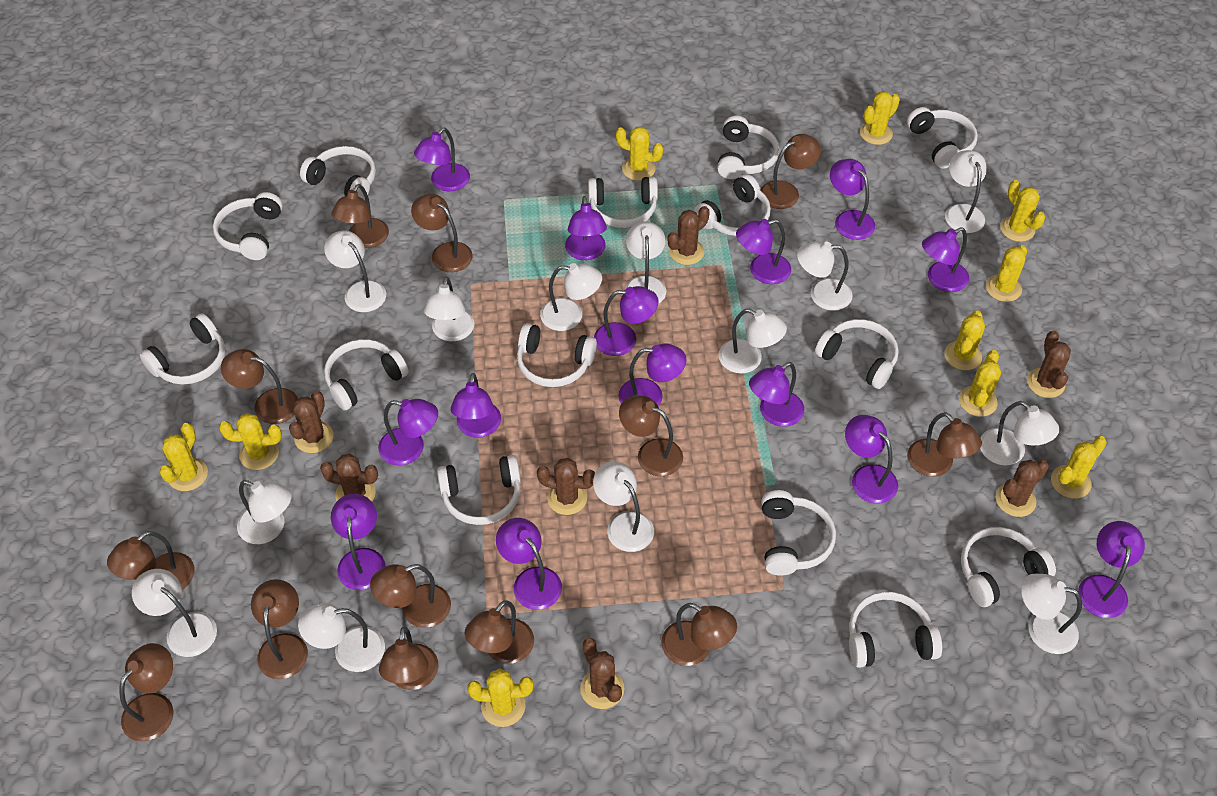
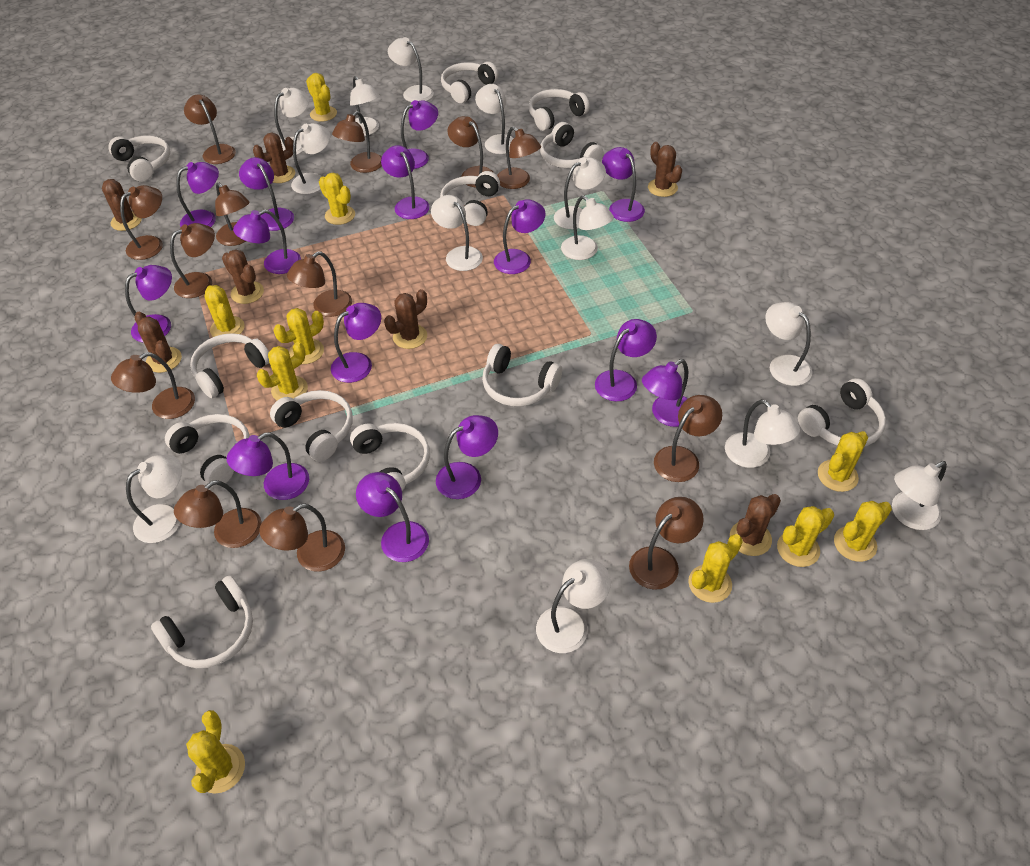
white headphones: [140,313,225,385] [213,192,283,260] [300,146,376,200] [324,339,409,411] [437,455,521,525] [517,323,597,387] [588,177,658,228] [694,174,771,236] [717,116,779,179] [761,490,836,576] [815,319,899,389] [849,592,942,668] [907,107,978,169] [961,527,1056,607] = 14 -> [108,135,170,182] [151,576,253,668] [165,414,250,487] [190,333,269,398] [270,390,353,462] [350,423,430,491] [440,171,500,226] [441,62,499,103] [482,344,562,407] [529,89,590,131] [540,122,604,168] [798,378,886,447] = 12

